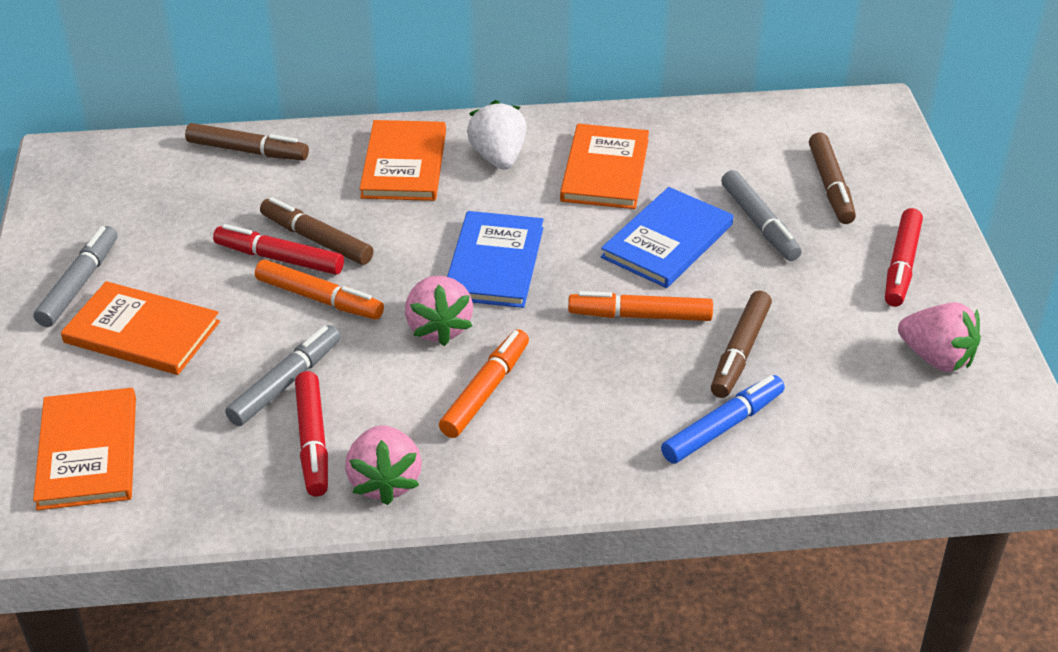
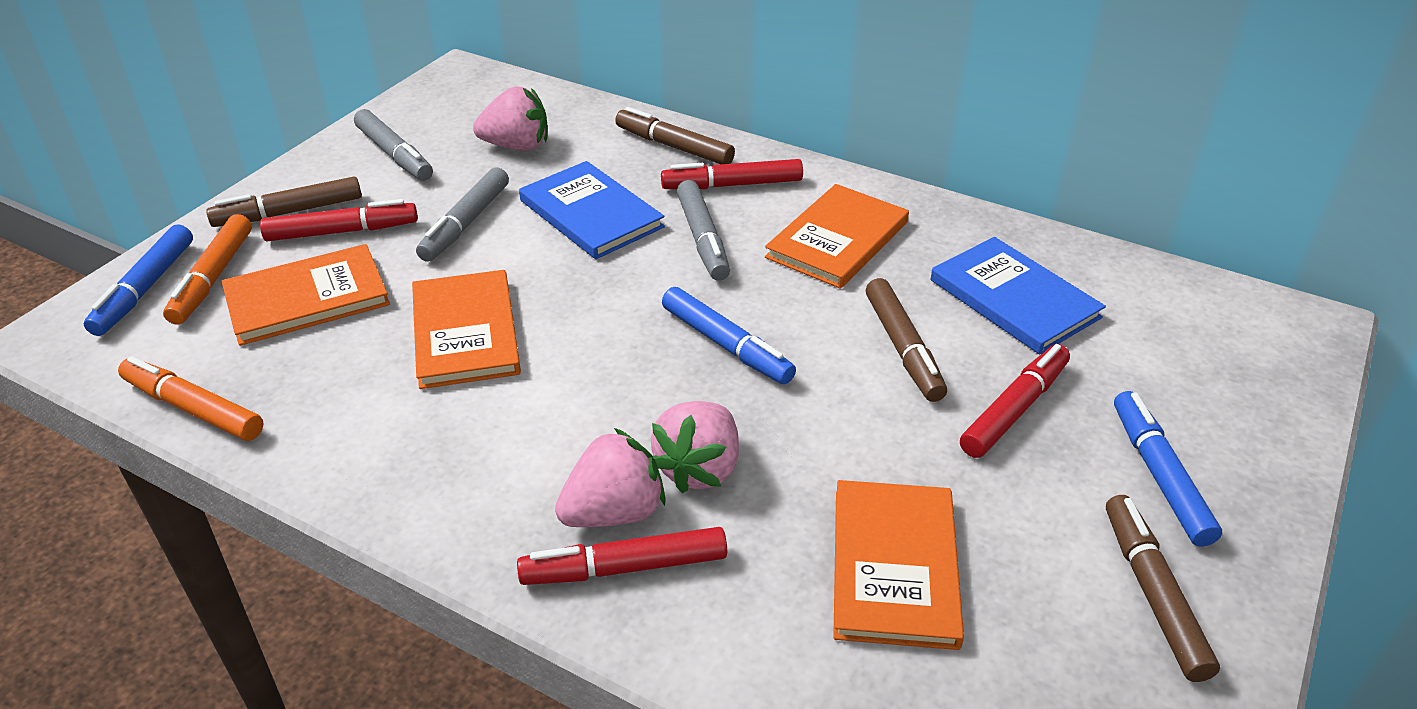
blue marker: [661,375,785,464] = 1 -> [84,224,193,336] [662,287,796,384] [1114,391,1222,547] = 3
orange marker: [255,260,384,320] [439,329,529,438] [568,291,713,321] = 3 -> [118,356,263,441] [163,214,252,325] = 2
red marker: [213,224,344,275] [295,371,328,496] [885,208,923,307] = 3 -> [260,199,418,241] [517,527,727,585] [661,159,803,189] [960,344,1070,458] = 4
white strawberry: [467,100,527,170] = 1 -> none = 0

